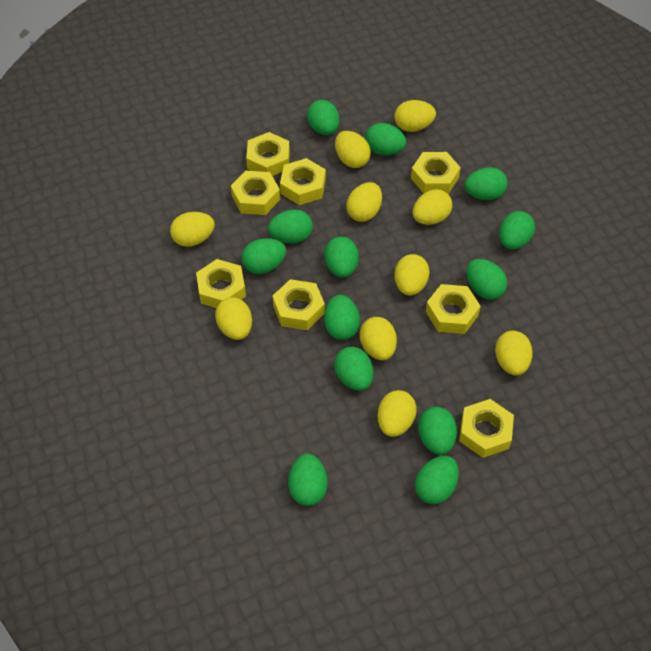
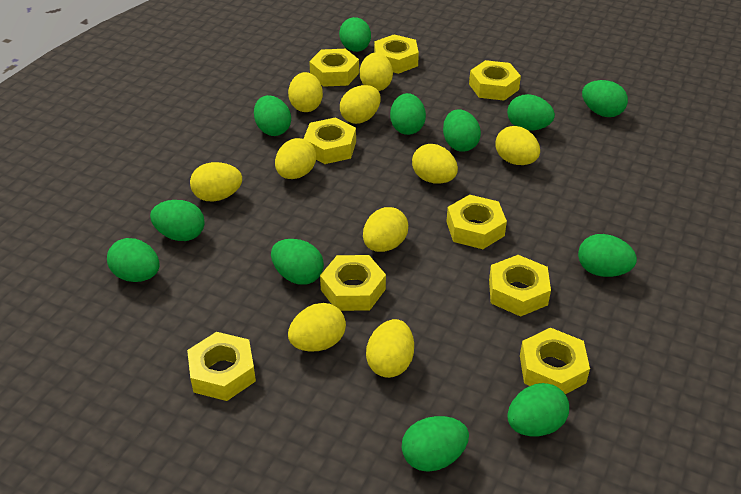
green egg: [241,238,286,274] [268,209,313,244] [288,453,328,506] [307,100,339,135] [324,237,359,278] [324,295,360,340] [334,347,373,391] [365,123,406,155] [415,456,459,504] [418,407,457,455] [464,167,508,200] [466,259,507,300] [499,211,535,249] = 13 -> [107,238,160,282] [150,200,205,241] [254,95,291,136] [271,239,324,285] [339,17,371,52] [390,93,426,135] [402,416,469,472] [443,109,481,152] [507,94,555,131] [507,383,569,437] [578,234,637,277] [582,80,628,117] = 12
yellow nut: [196,259,246,308] [231,171,280,215] [246,132,290,176] [272,279,325,330] [280,158,326,205] [411,152,461,194] [426,284,481,334] [459,399,514,458] = 8 -> [187,332,256,401] [304,117,356,164] [309,49,359,87] [320,255,386,311] [374,34,419,74] [446,195,507,249] [469,60,521,101] [489,255,551,317] [520,328,590,394] = 9

